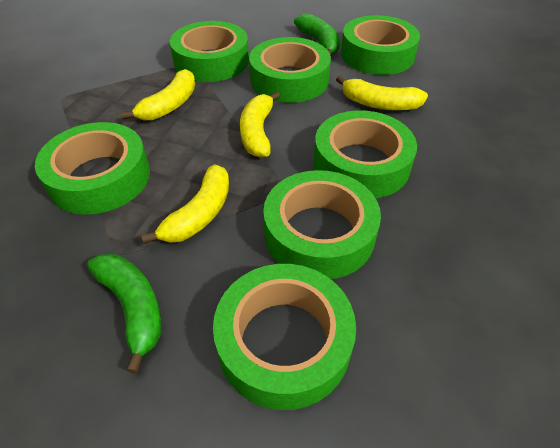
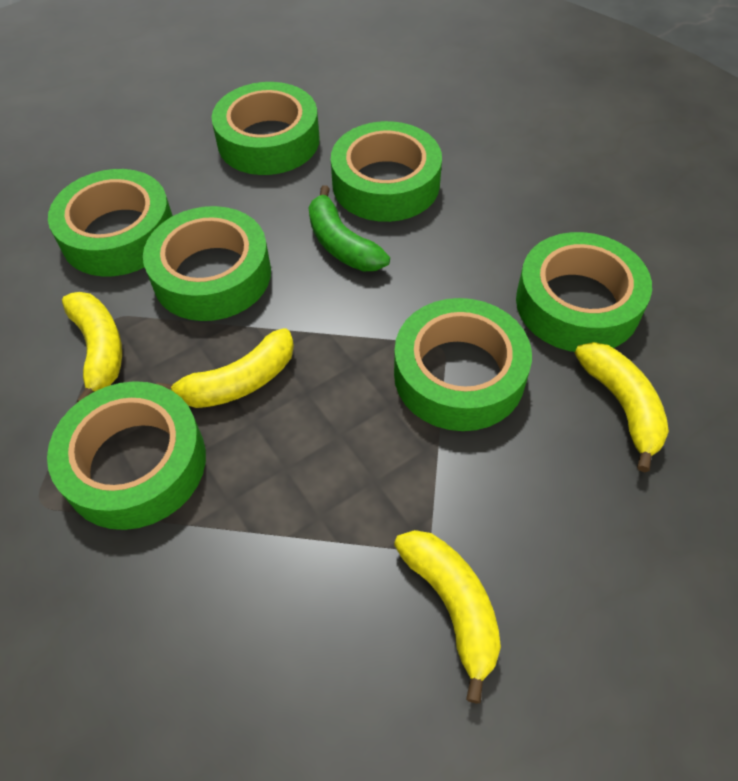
green banana: [87,254,161,374] [294,13,340,56] = 2 -> [309,185,390,271] = 1

